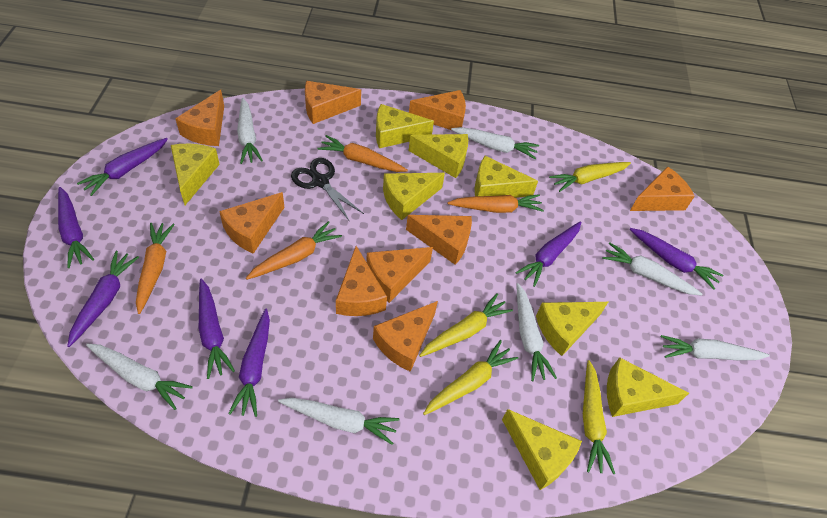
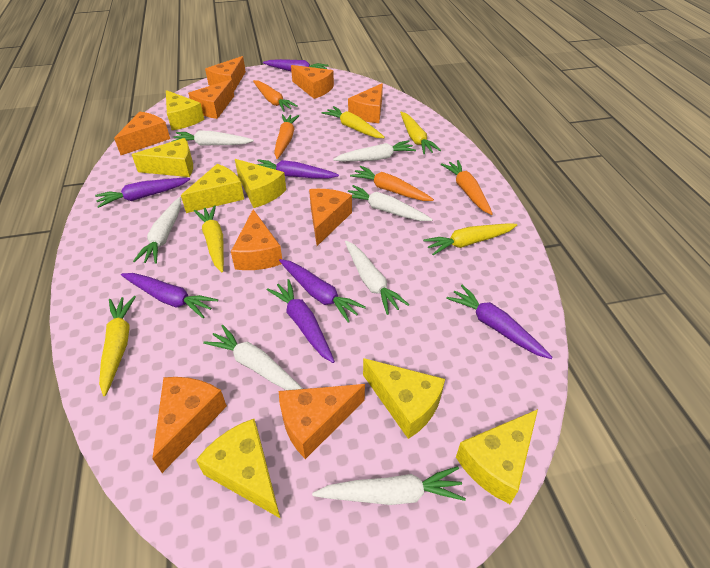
black scissors: [291,158,364,222] = 1 -> none = 0
yellow carrot: [419,293,513,357] [423,340,518,415] [549,162,631,192] [583,360,615,474] = 4 -> [99,296,136,396] [194,205,224,272] [322,106,385,138] [400,112,441,154] [423,223,517,255] = 5
yellow cheese: [171,144,220,205] [376,104,434,148] [383,173,445,220] [409,134,468,178] [475,156,538,198] [502,409,582,490] [536,302,608,356] [607,358,689,417] = 8 -> [132,138,193,177] [166,90,204,130] [181,164,244,213] [196,419,281,519] [235,159,286,208] [363,358,445,439] [456,409,538,504] = 7

